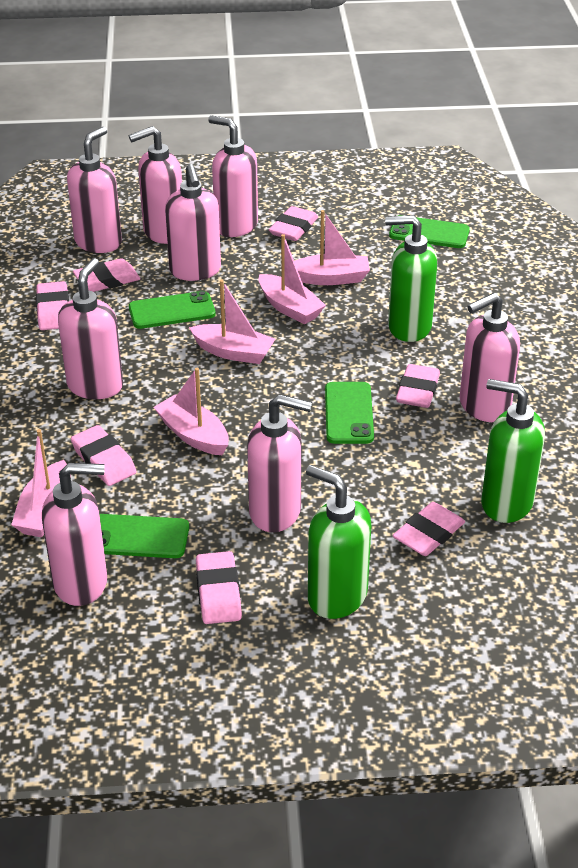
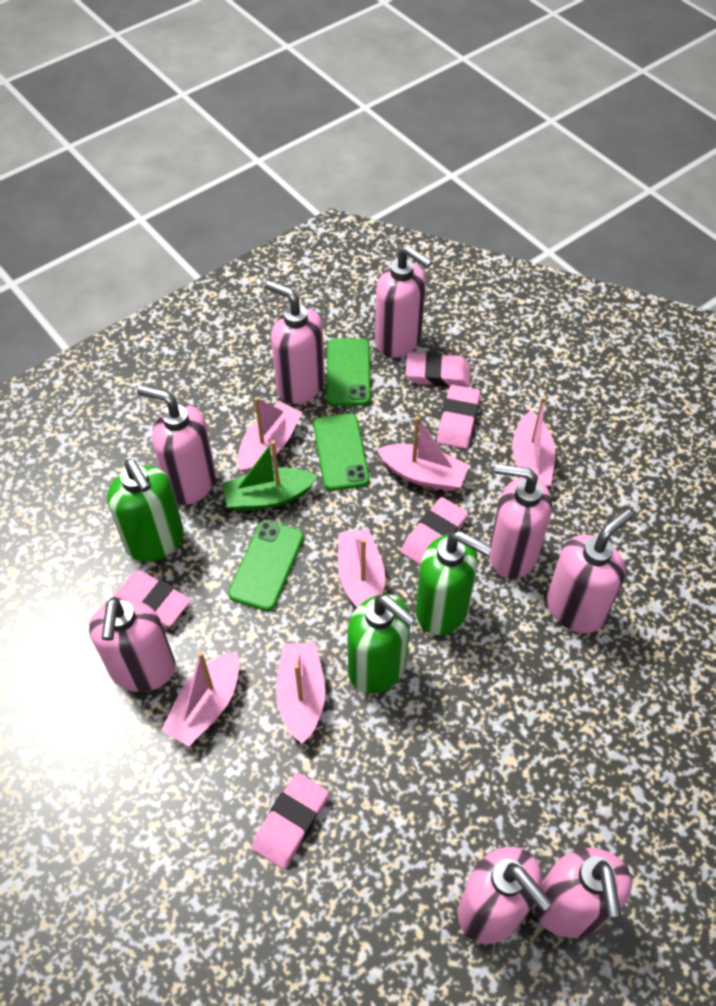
green boat: none = 0 -> [222,440,318,511] = 1
green phone: [100,514,189,558] [129,291,216,329] [325,382,374,444] [389,215,470,248] = 4 -> [228,520,304,611] [313,413,369,491] [326,339,370,406] = 3
pink boat: [11,429,71,537] [154,368,229,455] [189,280,275,364] [259,234,326,325] [294,210,370,285] = 5 -> [161,651,240,747] [238,397,302,474] [276,642,325,744] [338,529,385,607] [377,416,469,491] [512,396,555,487] = 6
pink eraser: [36,281,69,330] [71,425,137,486] [73,258,140,292] [196,551,242,624] [269,206,318,241] [392,502,465,556] [396,364,440,408] = 7 -> [114,571,191,627] [252,773,329,869] [401,497,468,565] [406,352,471,387] [437,385,480,449] = 5

